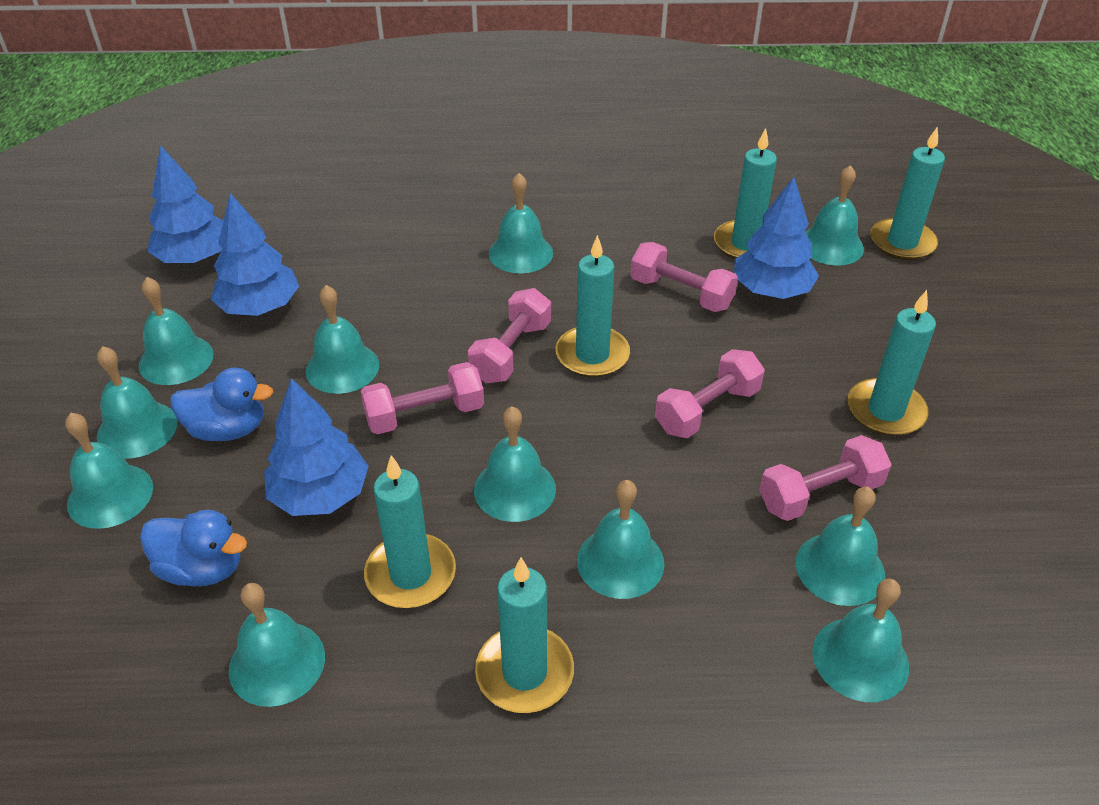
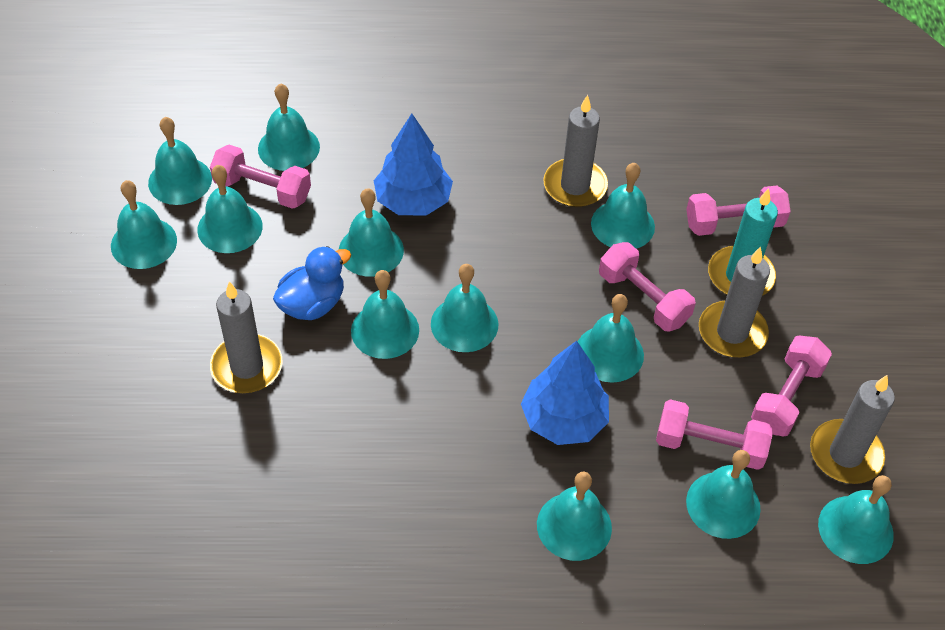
blue duck: [140,510,247,586] [170,368,273,441] = 2 -> [273,246,351,320] = 1
blue tree: [147,145,223,263] [211,193,299,316] [264,378,369,516] [734,177,819,299] = 4 -> [374,113,453,215] [521,341,609,445] = 2
grey candle: none = 0 -> [210,282,282,393] [543,95,608,207] [699,247,770,358] [810,375,895,484] = 4
turquoise bell: [65,413,153,529] [97,346,177,459] [139,277,213,385] [229,583,325,707] [306,285,379,394] [474,406,556,522] [489,173,553,274] [577,480,664,599] [796,487,885,606] [805,165,864,265] [813,579,909,702] = 11 -> [111,180,177,269] [148,117,212,205] [197,165,263,253] [258,83,320,171] [339,188,404,277] [351,270,419,359] [431,264,499,352] [537,472,612,561] [578,294,644,383] [591,163,655,249] [686,450,761,539] [818,475,894,564] = 12
turquoise candle: [364,455,456,608] [475,558,574,713] [555,235,630,378] [714,128,777,259] [848,290,936,436] [870,126,945,260] = 6 -> [708,188,778,296] = 1

